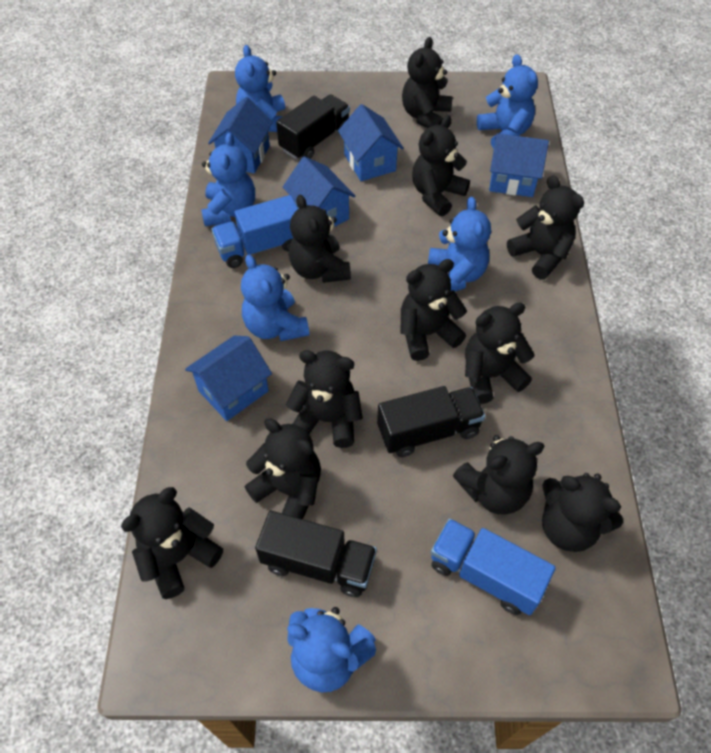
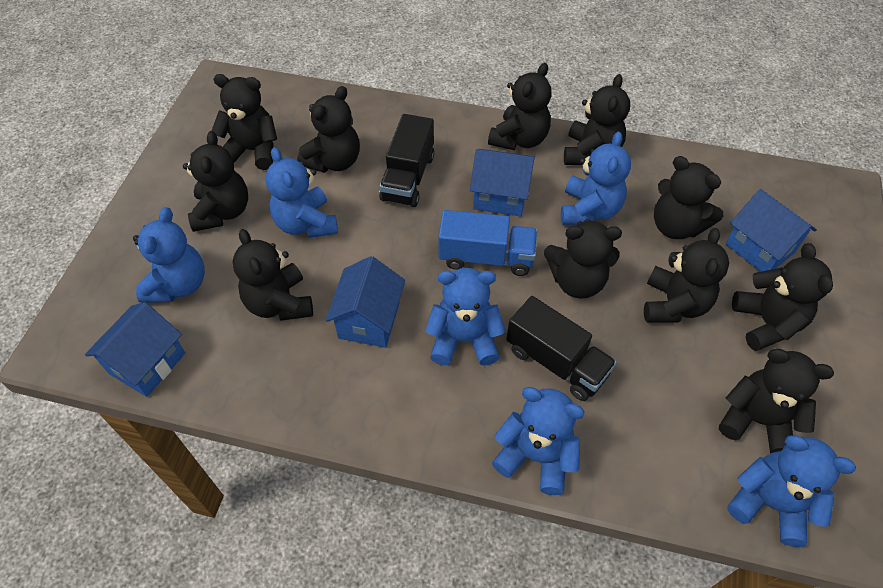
black truck: [255,511,377,597] [276,94,350,160] [377,386,485,457] = 3 -> [379,114,434,207] [506,296,617,401] = 2
blue house: [185,336,272,421] [208,97,273,174] [283,156,355,227] [338,104,404,181] [489,133,549,197] = 5 -> [85,302,185,397] [325,256,405,348] [470,149,535,217] [725,189,817,272] = 4
blue truck: [211,195,298,268] [431,518,556,615] = 2 -> [438,210,538,276] = 1

